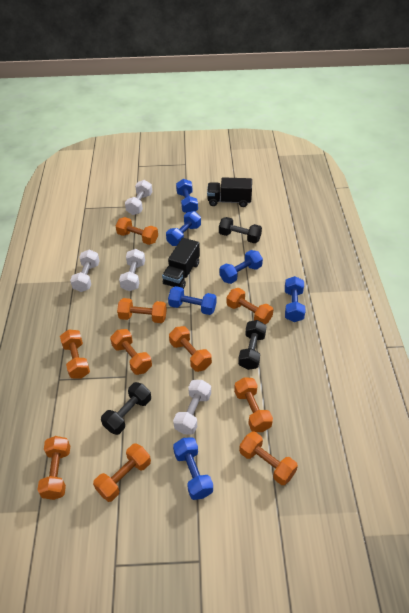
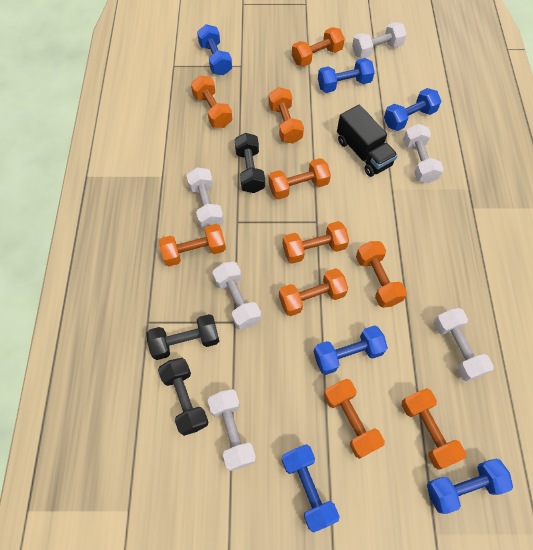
black truck: [162,238,200,289] [207,177,252,207] = 2 -> [337,105,398,177] = 1
white dumbbell: [70,249,99,292] [119,249,145,291] [125,180,153,215] [173,380,211,435] = 4 -> [186,168,224,229] [208,389,256,471] [213,262,261,330] [352,22,407,58] [403,124,443,184] [434,308,494,381] = 6

